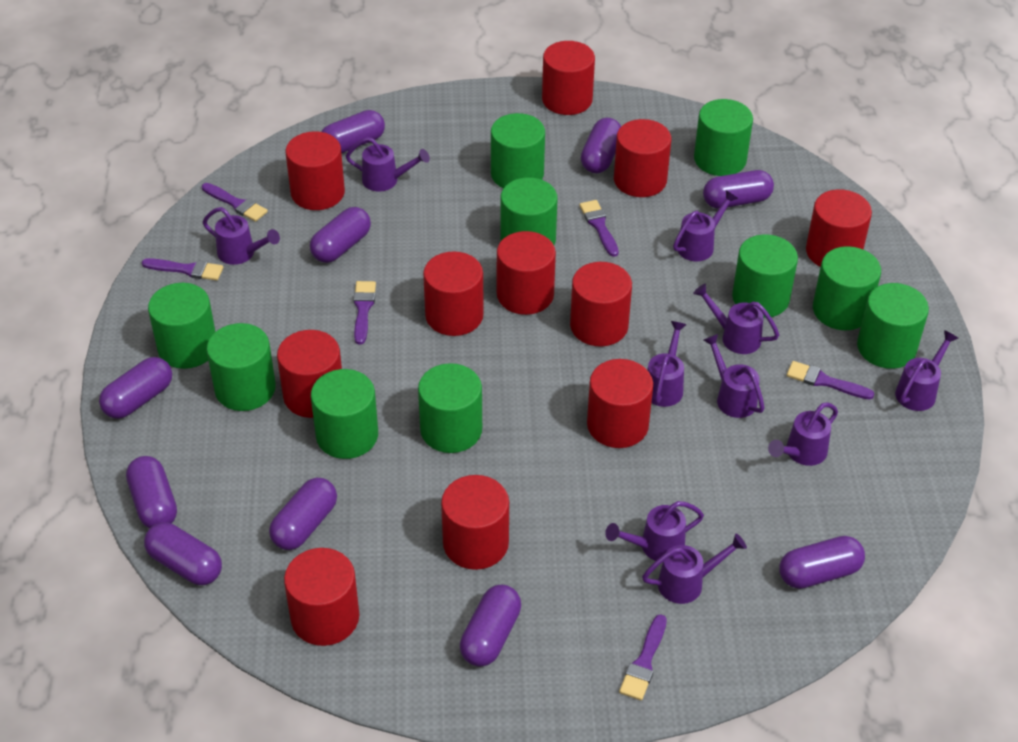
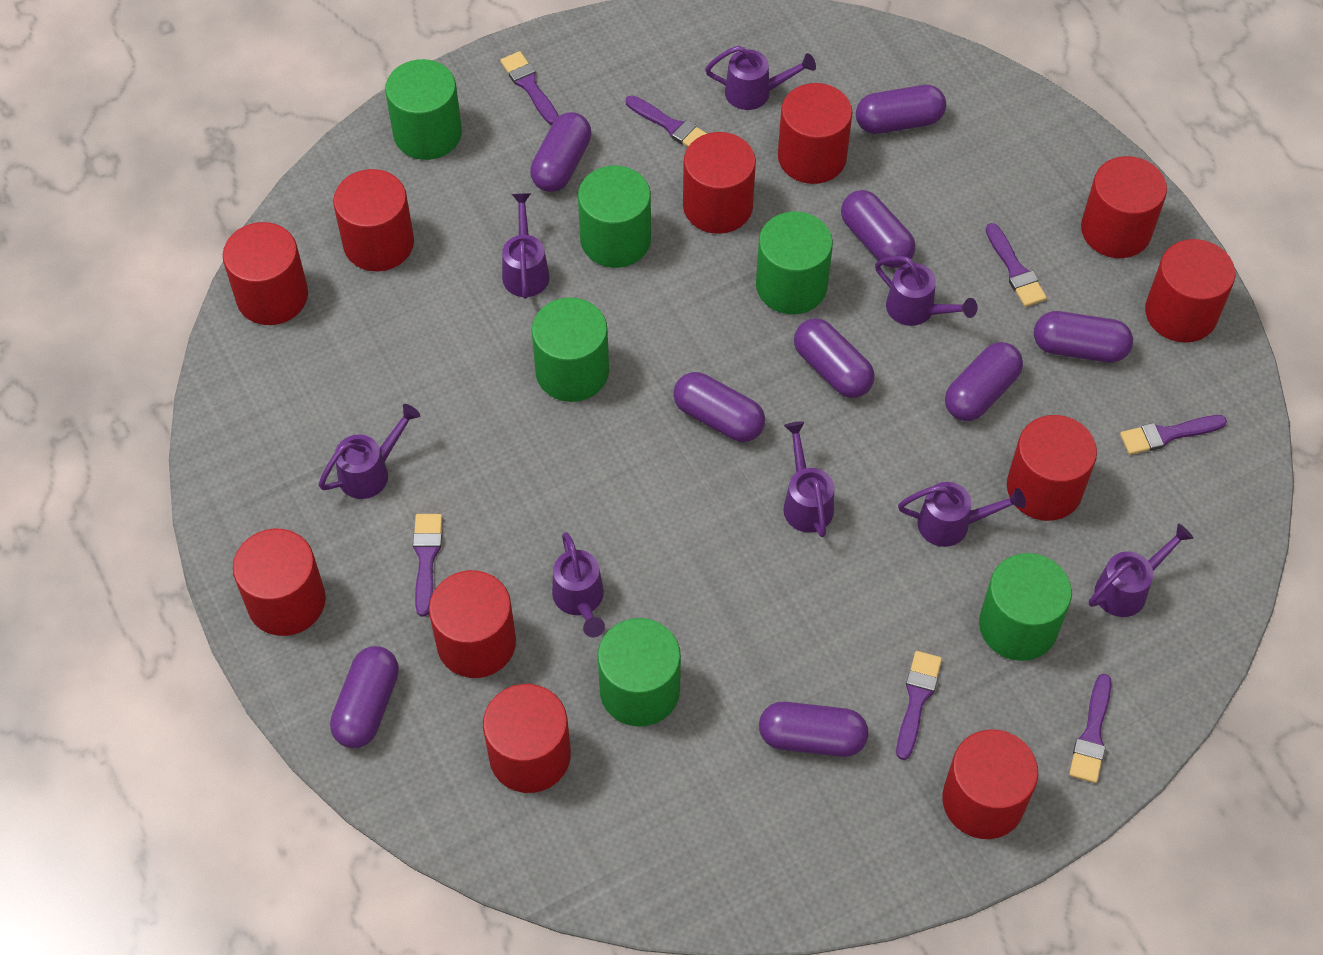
green cylinder: [148,283,215,369] [206,323,276,411] [311,369,378,459] [418,363,482,453] [491,113,545,188] [500,178,558,245] [694,99,753,176] [732,234,798,318] [813,246,881,330] [857,283,929,369] = 10 -> [385,59,462,160] [531,298,609,402] [578,166,651,268] [597,618,681,727] [756,211,833,314] [979,553,1072,661] = 6
purple brush: [142,258,223,280] [202,183,268,222] [353,281,376,345] [579,200,619,257] [619,614,667,700] [787,361,875,400] = 6 -> [413,514,442,616] [500,51,558,125] [626,95,707,147] [896,651,942,760] [986,223,1047,307] [1069,674,1111,783] [1120,415,1227,455] = 7
purple capsule: [99,357,172,419] [126,456,177,529] [144,522,222,585] [269,478,337,550] [310,207,371,263] [321,110,385,154] [460,585,521,667] [581,118,621,173] [703,170,774,209] [779,536,865,589] = 10 -> [330,646,399,748] [530,112,592,192] [673,372,765,442] [759,702,868,757] [794,318,874,398] [841,190,916,268] [856,85,946,134] [945,342,1023,421] [1034,311,1133,363] = 9
purple watering can: [203,207,280,265] [346,137,430,192] [605,501,704,563] [642,534,747,604] [647,321,687,407] [673,190,738,261] [693,284,779,354] [703,334,765,418] [768,402,838,466] [895,330,958,411] = 10 -> [319,404,420,499] [502,193,550,299] [552,532,605,637] [705,46,816,110] [783,421,834,537] [875,256,977,326] [898,482,1026,547] [1089,523,1194,617] = 8

